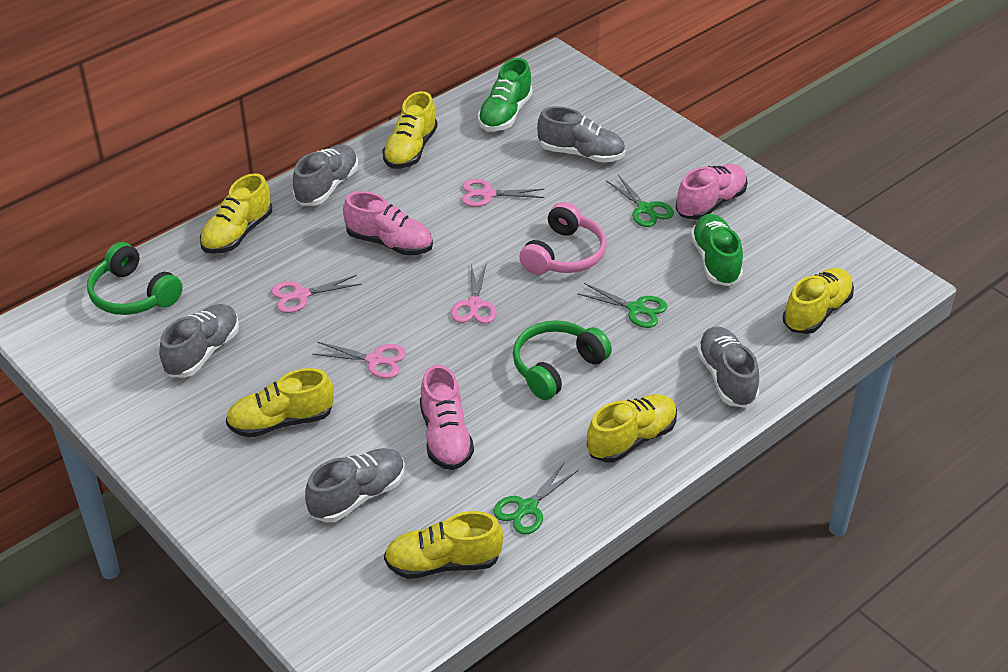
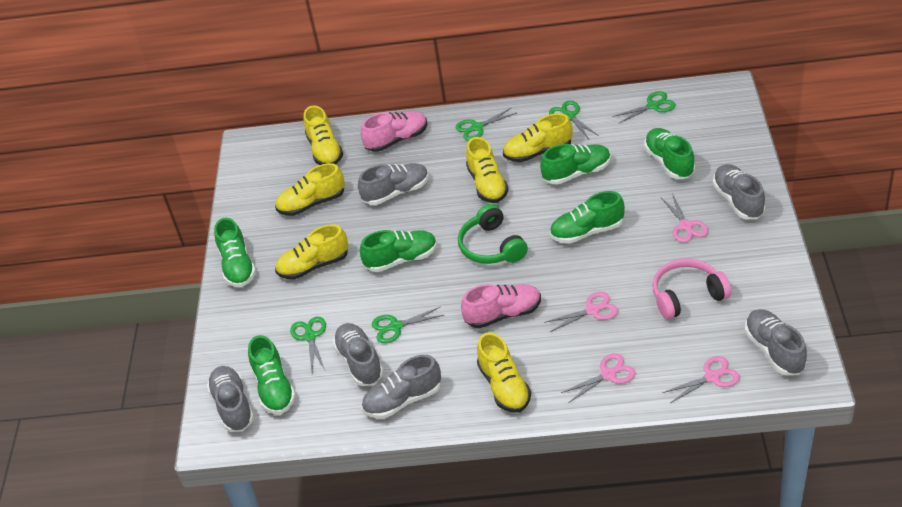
green headphones: [87,242,183,315] [513,320,612,400] = 2 -> [458,204,528,264] = 1
green scissors: [493,463,578,535] [577,283,667,328] [606,175,674,227] = 3 -> [290,317,326,371] [372,306,444,343] [456,108,517,141] [549,101,599,139] [612,91,676,124] = 5
green shoe: [478,58,533,131] [690,214,743,286] = 2 -> [214,218,256,287] [248,335,296,414] [360,230,437,272] [540,144,611,185] [550,191,625,244] [644,128,695,179] = 6
grey shoe: [159,304,239,378] [293,144,358,206] [305,448,405,523] [537,106,625,163] [696,327,759,408] = 5 -> [207,366,254,432] [333,323,384,386] [358,163,429,205] [362,355,441,419] [713,164,765,219] [745,309,807,375] = 6
pink shoe: [343,191,433,256] [420,365,474,470] [676,164,748,220] = 3 -> [361,111,427,152] [461,284,541,328] = 2

